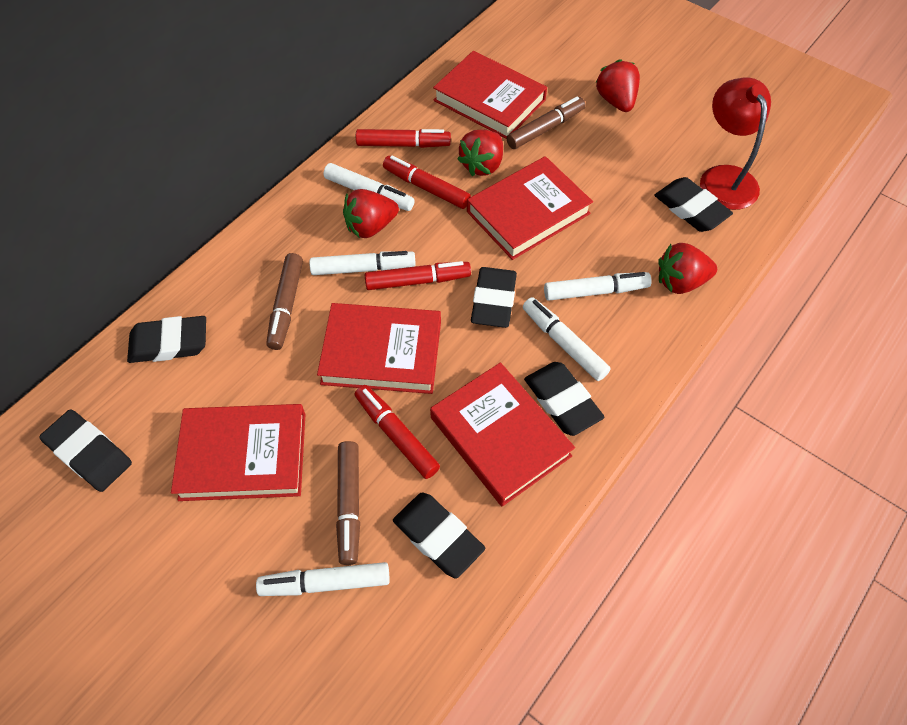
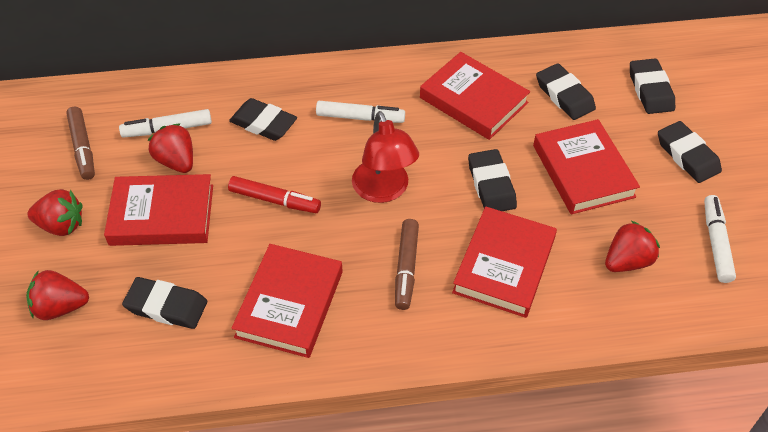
brown marker: [266,253,303,350] [336,441,360,565] [507,96,585,149] = 3 -> [66,107,95,180] [395,219,419,310] = 2
red marker: [355,385,440,479] [356,129,451,148] [365,261,471,290] [383,156,471,209] = 4 -> [228,176,321,213] = 1
white marker: [256,562,390,596] [309,251,416,275] [324,163,415,211] [523,297,611,381] [544,272,652,301] = 5 -> [119,109,212,138] [316,101,405,123] [704,195,736,283] = 3

